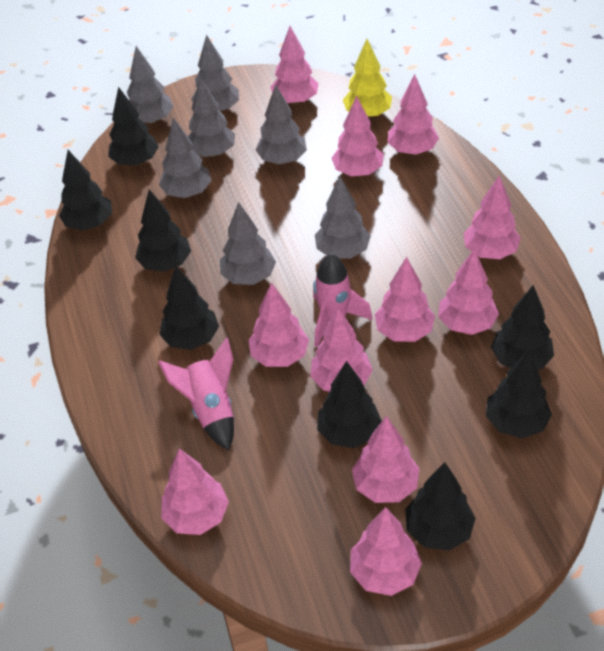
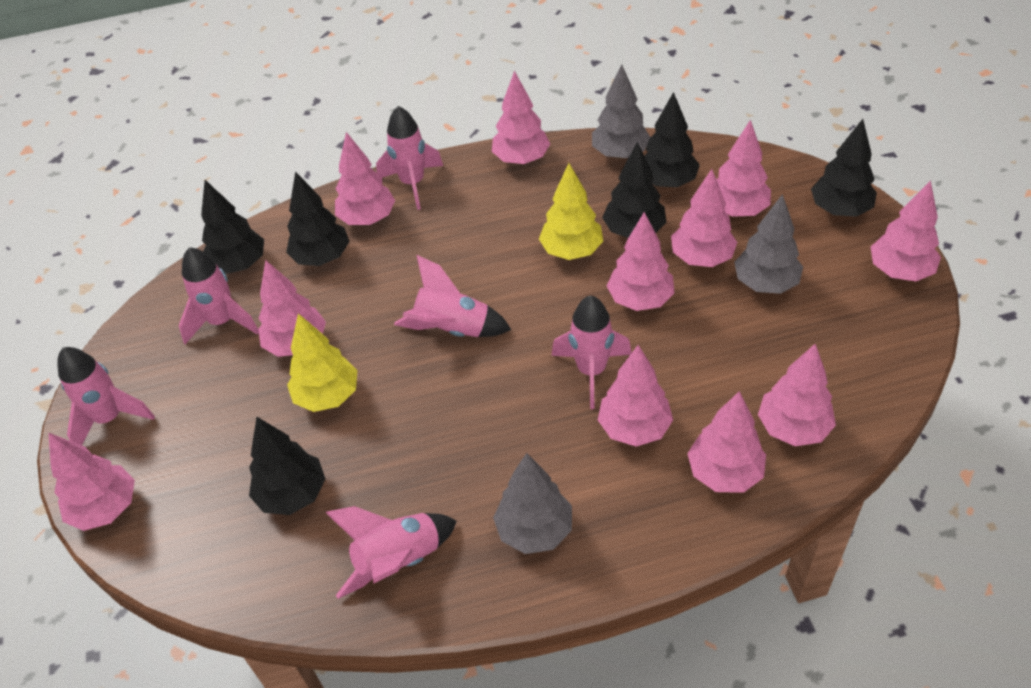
black tree: [59,150,112,230] [108,87,159,166] [135,189,191,272] [159,266,219,350] [317,361,382,448] [405,462,476,551] [486,350,552,438] [491,285,554,370] = 8 -> [201,180,264,274] [249,417,325,515] [286,171,350,266] [602,142,666,238] [644,92,700,187] [811,119,877,217] = 6
grey tree: [127,46,174,124] [159,117,211,198] [188,78,235,157] [191,35,239,112] [220,202,276,285] [256,84,307,164] [315,177,371,259] = 7 -> [493,453,572,554] [592,65,651,159] [734,194,803,294] = 3
pink rocket: [158,338,234,450] [313,254,373,348] = 2 -> [57,347,155,445] [179,247,259,344] [325,506,457,599] [376,106,443,210] [394,255,511,337] [551,296,631,409] = 6
yellow tree: [343,39,392,118] = 1 -> [287,313,357,412] [539,163,603,260] = 2

